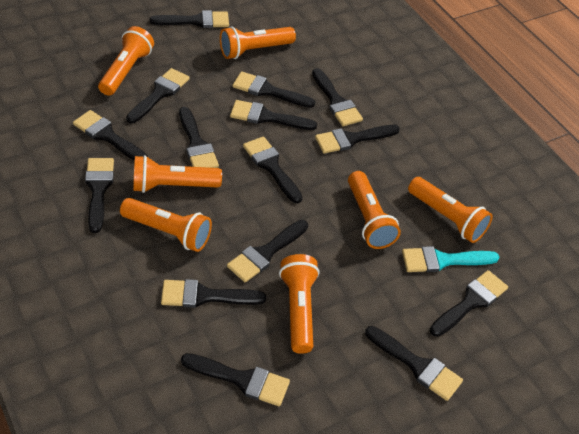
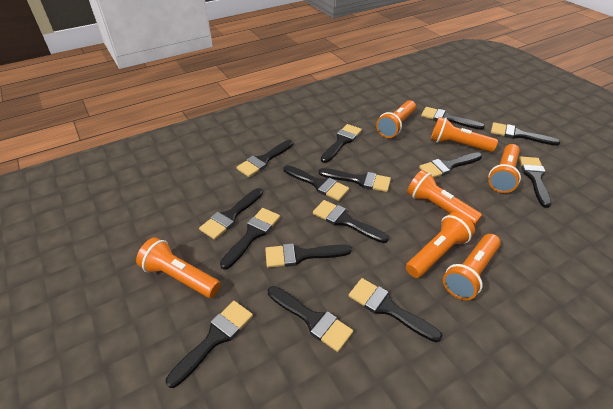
turquoise brush: [402,246,500,272] = 1 -> none = 0

